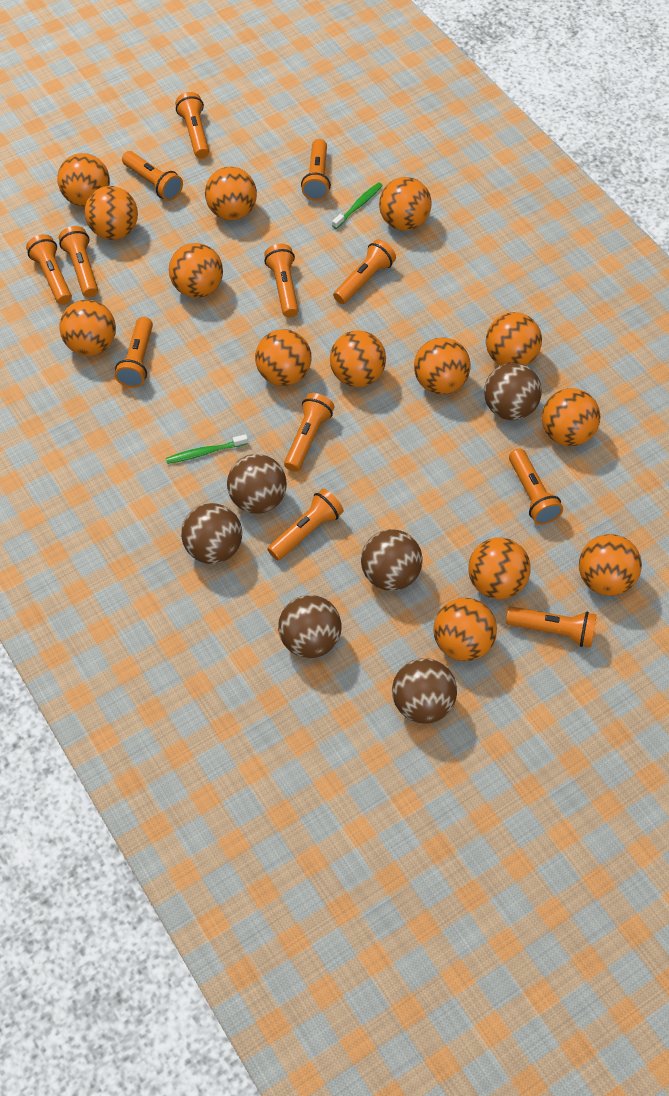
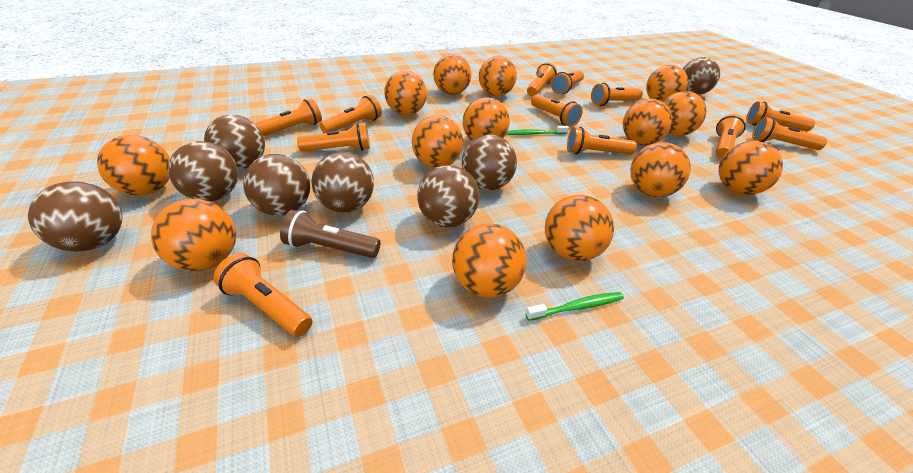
brown ball: [181,503,242,564] [227,454,287,514] [278,595,341,658] [361,529,423,591] [392,658,457,724] [484,363,542,420] = 6 -> [28,181,122,252] [168,141,238,201] [204,115,265,170] [243,154,310,216] [311,152,374,213] [417,165,479,227] [462,135,517,190] [683,57,720,95] = 8
brown flashlight: none = 0 -> [280,210,380,258] = 1

